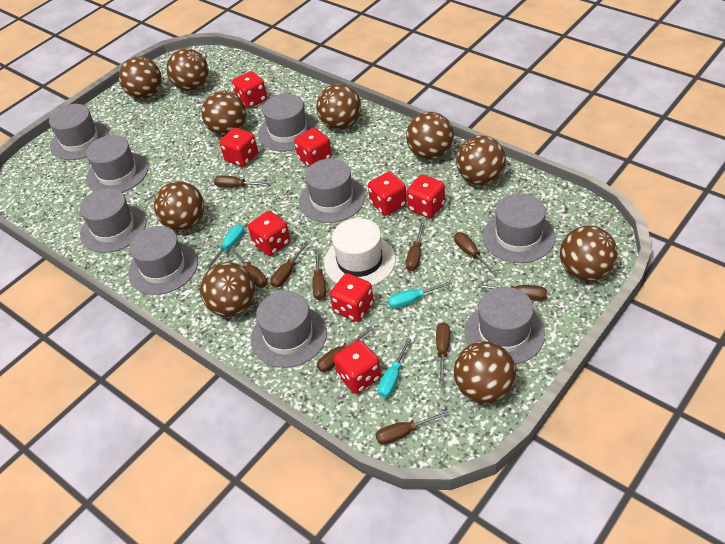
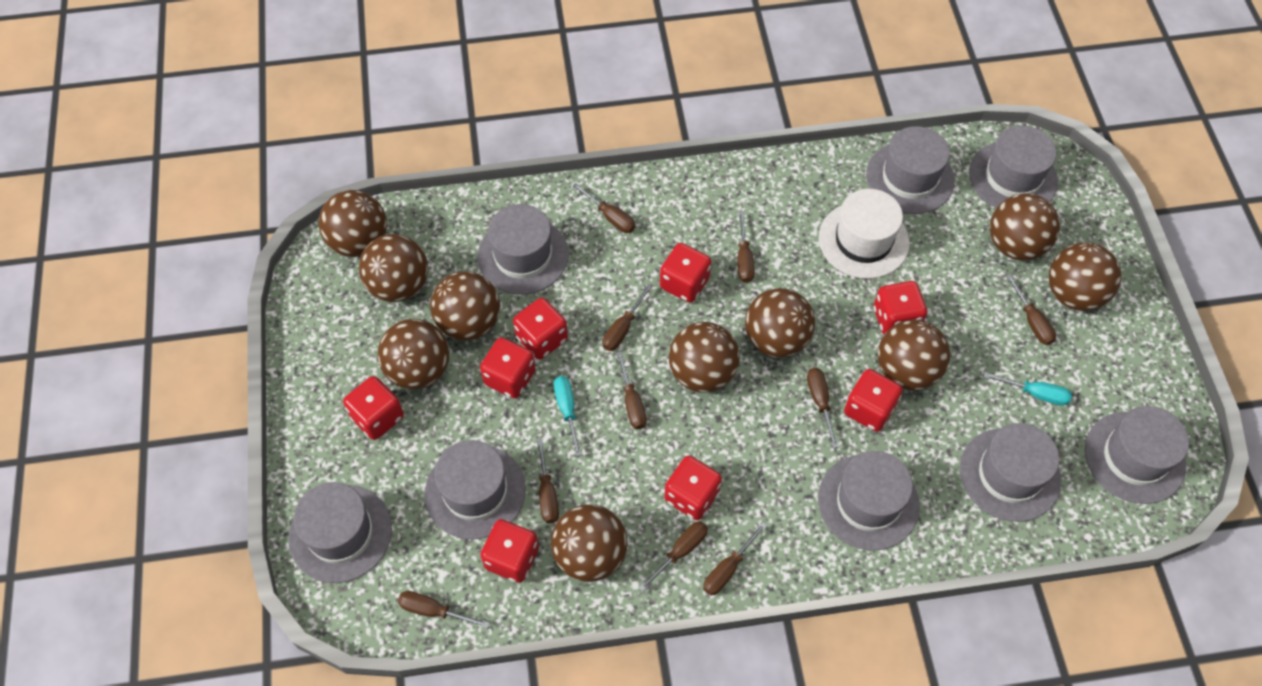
grey hat: [49,104,109,160] [80,188,147,253] [86,135,148,193] [128,226,198,295] [251,291,327,368] [258,94,318,151] [299,159,365,223] [465,287,545,365] [483,193,556,263] = 9 -> [289,482,392,583] [425,440,526,540] [477,204,568,295] [818,451,920,550] [866,126,954,214] [960,423,1061,522] [969,126,1058,208] [1085,406,1189,504] = 8
turquoise screwdriver: [205,224,244,270] [378,338,411,398] [388,281,452,309] = 3 -> [554,376,582,456] [984,372,1072,406] = 2

